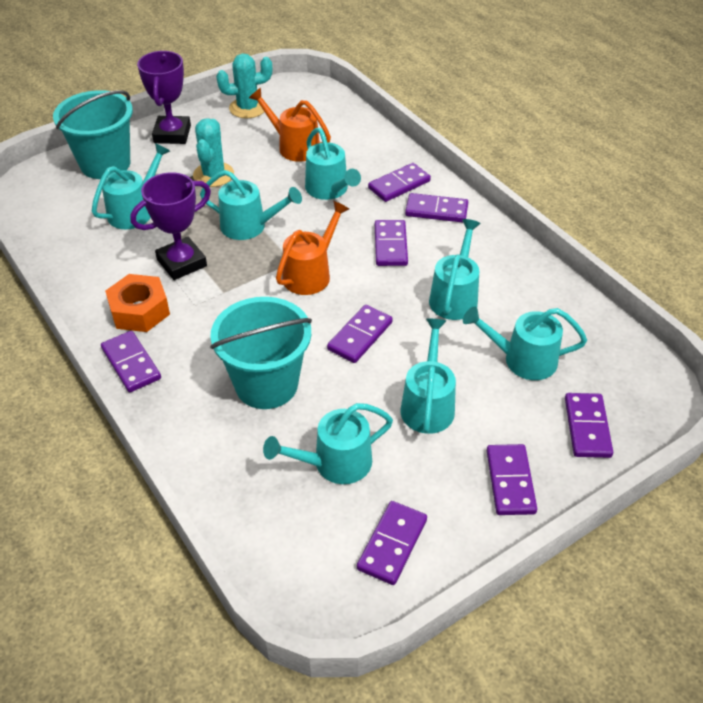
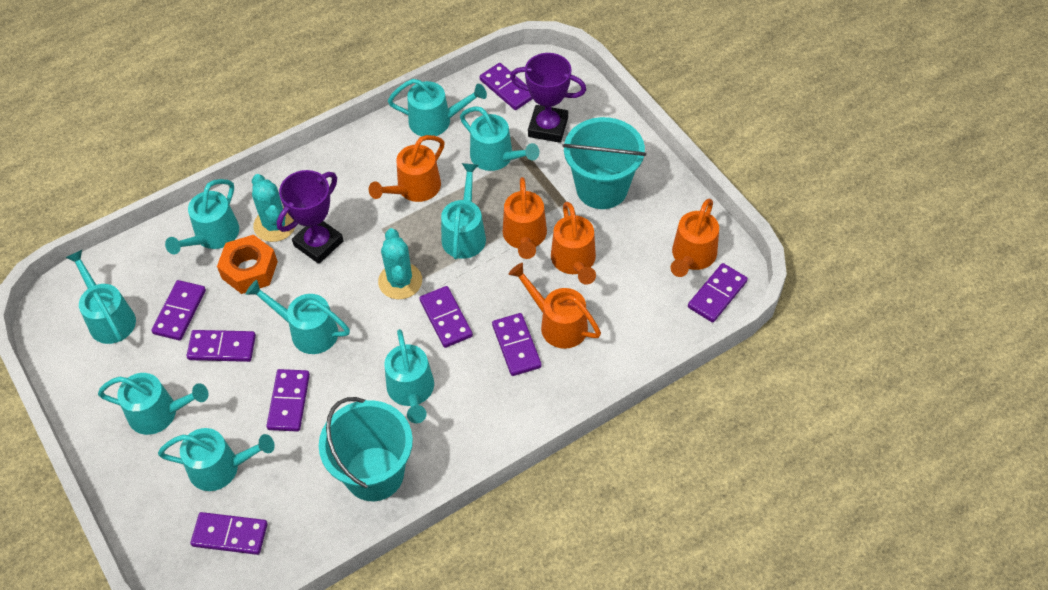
orange watering can: [249,88,331,162] [276,201,349,295] = 2 -> [369,135,445,202] [503,177,547,259] [509,263,601,349] [551,202,596,285] [671,199,719,277] = 5
turquoise watering can: [92,143,170,229] [200,170,302,240] [263,403,393,484] [305,128,361,200] [401,318,456,434] [429,219,480,320] [463,306,587,380] = 7 -> [65,250,136,344] [98,373,209,435] [158,428,275,491] [165,179,239,254] [246,280,350,354] [384,329,434,423] [388,79,487,136] [441,163,486,260] [460,106,539,171] = 9

